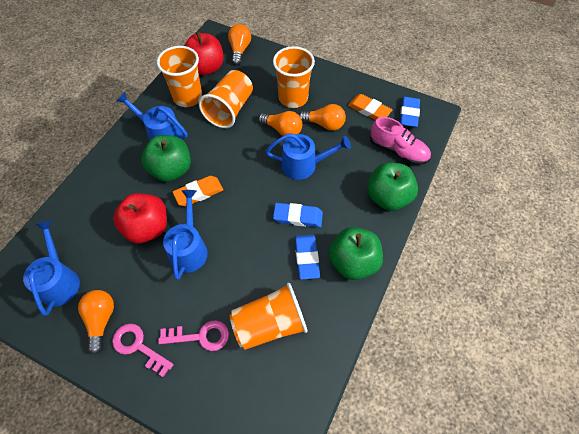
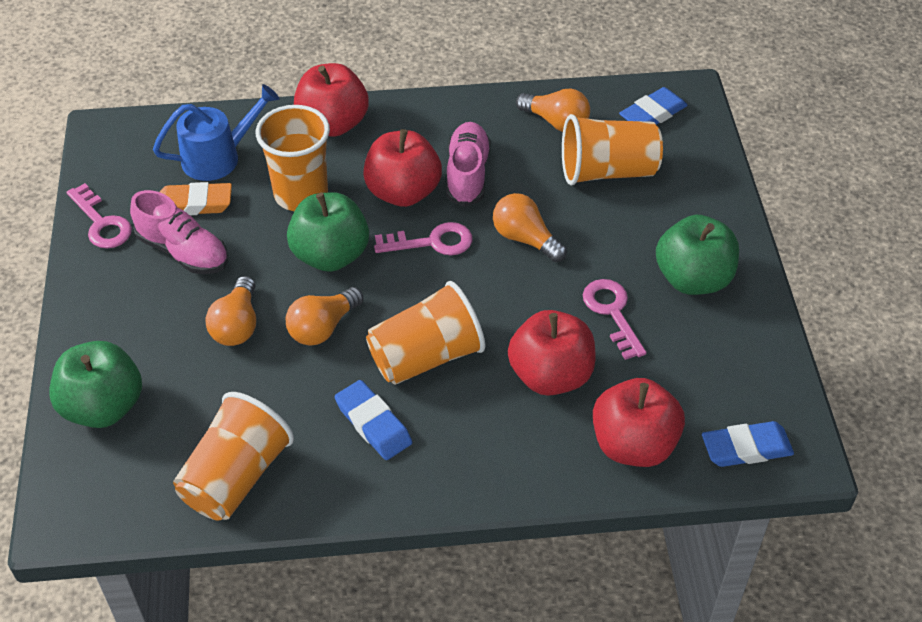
blue watering can: [23,220,80,316] [117,92,187,141] [163,190,208,280] [266,133,351,180] = 4 -> [153,84,279,181] = 1
orange eraser: [173,176,223,206] [348,94,393,120] = 2 -> [160,182,232,215] = 1
pink key: [112,323,174,377] [158,320,229,351] = 2 -> [66,183,132,249] [374,222,472,255] [583,279,646,360] = 3
pink shoe: [370,117,431,165] = 1 -> [130,190,228,274] [446,122,491,207] = 2
red apple: [113,193,167,243] [184,31,223,75] = 2 -> [294,63,368,136] [363,129,442,207] [508,310,596,396] [593,378,685,467] = 4

